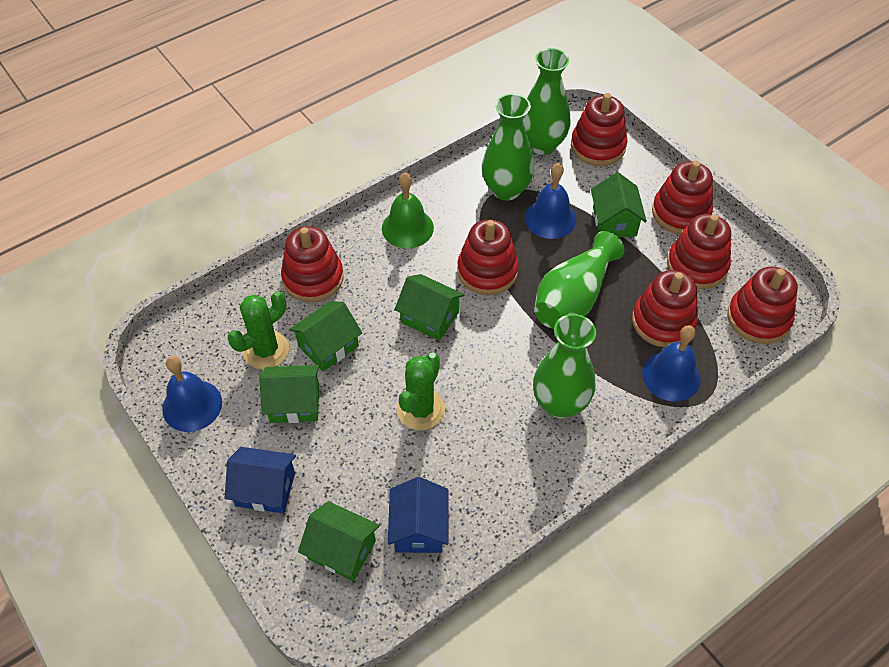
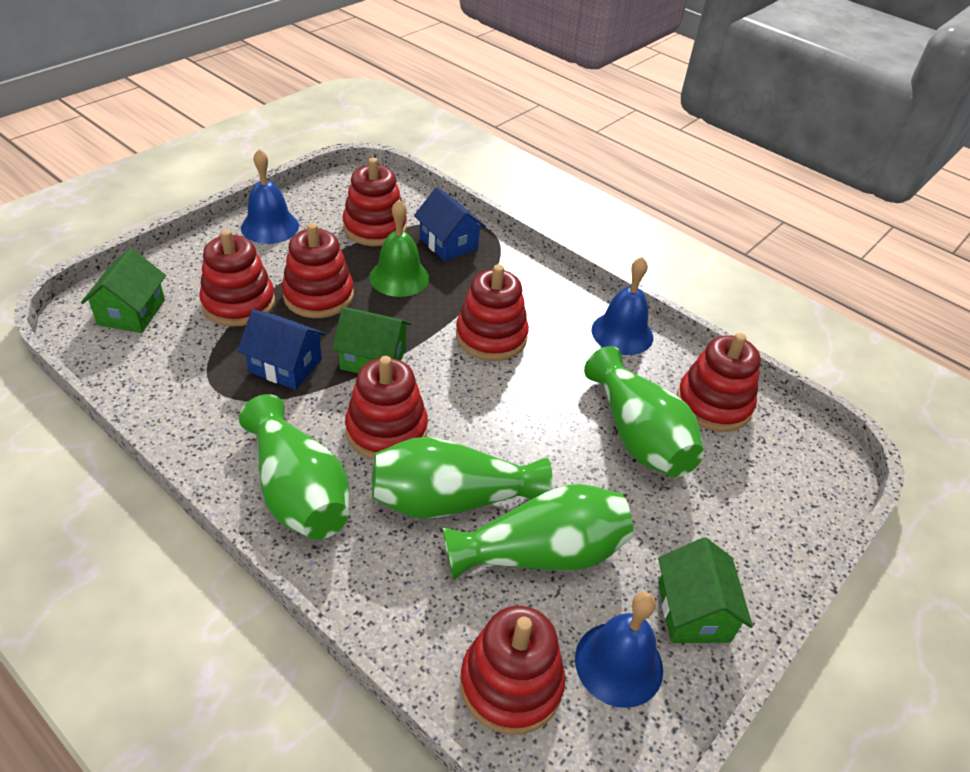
green cactus: [228,291,289,369] [397,353,445,430] = 2 -> none = 0
green house: [259,365,320,423] [289,301,362,372] [298,501,380,581] [394,274,464,341] [591,172,647,237] = 5 -> [81,248,166,333] [332,307,411,373] [658,537,753,643] = 3

